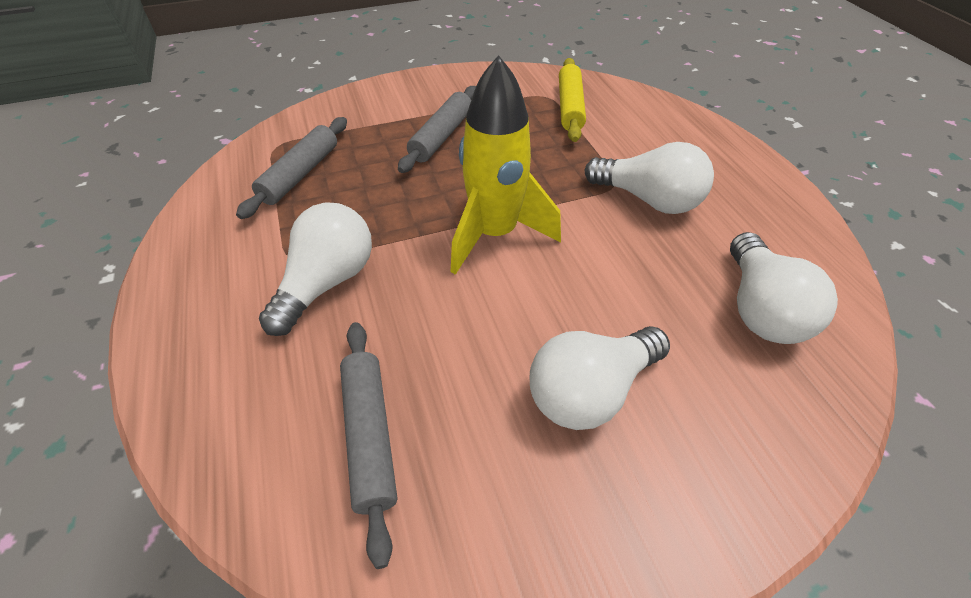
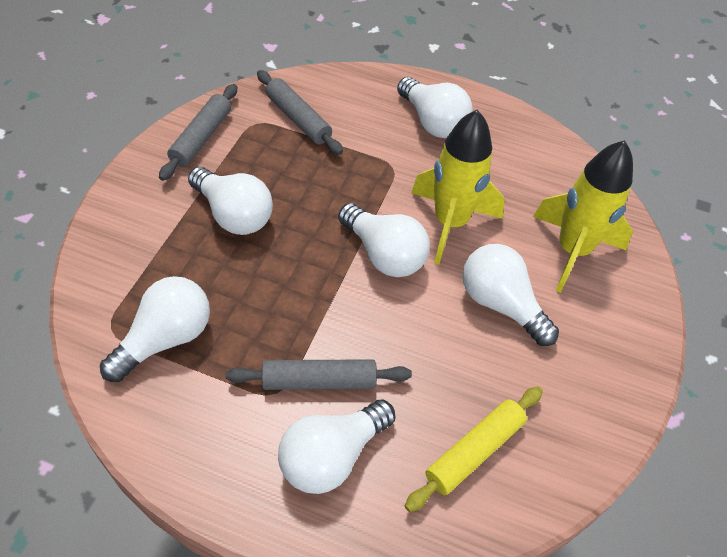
white light bulb: [259,202,372,336] [530,326,670,430] [585,142,714,214] [730,232,838,344] = 4 -> [100,276,210,382] [188,167,273,235] [278,399,396,494] [338,203,430,277] [397,77,473,138] [462,244,559,346] = 6
yellow rocket: [451,55,561,275] = 1 -> [411,110,505,265] [533,140,633,293] = 2

